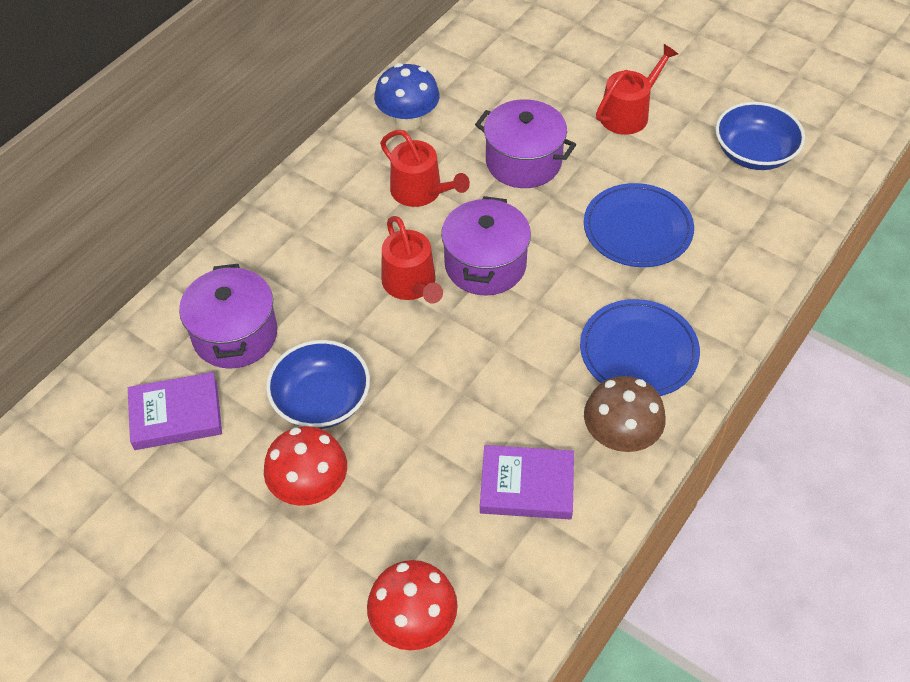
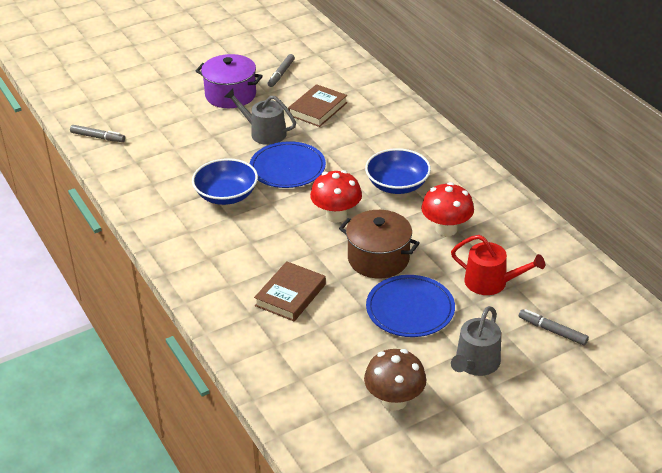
blue mushroom: [374,63,440,131] = 1 -> none = 0
brown book: none = 0 -> [254,261,326,321] [288,84,347,127] = 2
brown pot: none = 0 -> [339,210,420,278] = 1
grey marker: none = 0 -> [70,125,125,142] [268,54,295,87] [519,309,589,346] = 3
grey watering can: none = 0 -> [224,89,296,145] [451,306,501,376] = 2
purple book: [128,372,222,450] [480,445,574,519] = 2 -> none = 0
purple pot: [179,264,278,369] [441,196,531,296] [475,99,576,188] = 3 -> [196,54,263,108] = 1
red watering can: [380,130,470,207] [382,216,443,304] [596,44,678,135] = 3 -> [451,235,545,295] = 1

